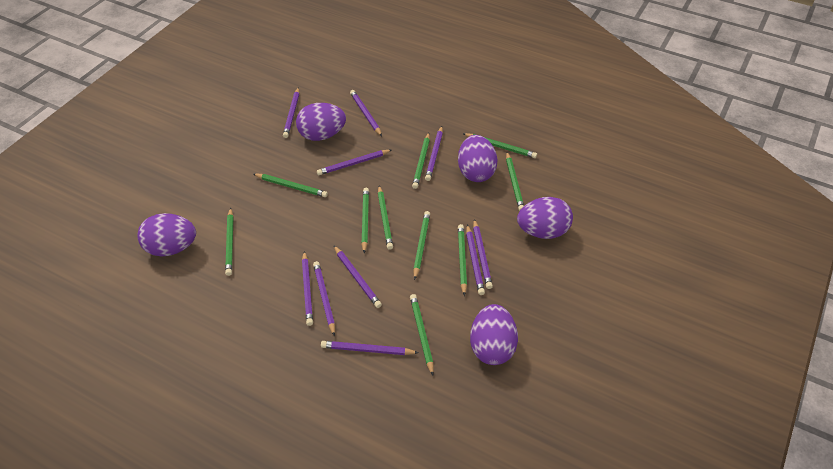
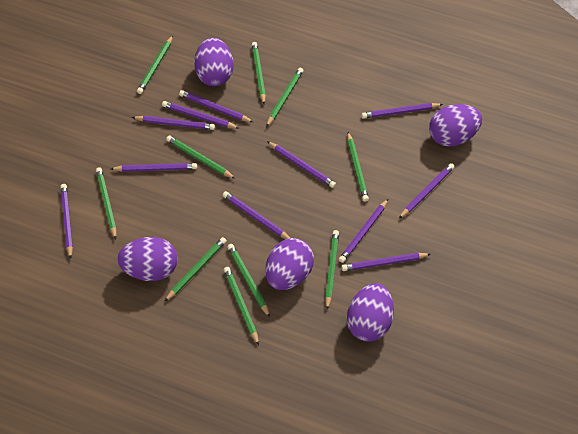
purple pencil: [283,87,299,138] [302,251,313,326] [313,261,335,336] [317,150,392,175] [321,341,419,355] [334,246,382,308] [350,90,382,136] [425,126,443,181] [466,224,485,295] [473,219,493,289] = 10 -> [61,184,73,259] [111,163,197,172] [132,116,215,130] [162,101,239,129] [179,90,253,122] [223,191,290,239] [267,141,336,188] [339,199,388,263] [342,253,431,271] [361,103,443,119] [399,163,455,219] = 11

